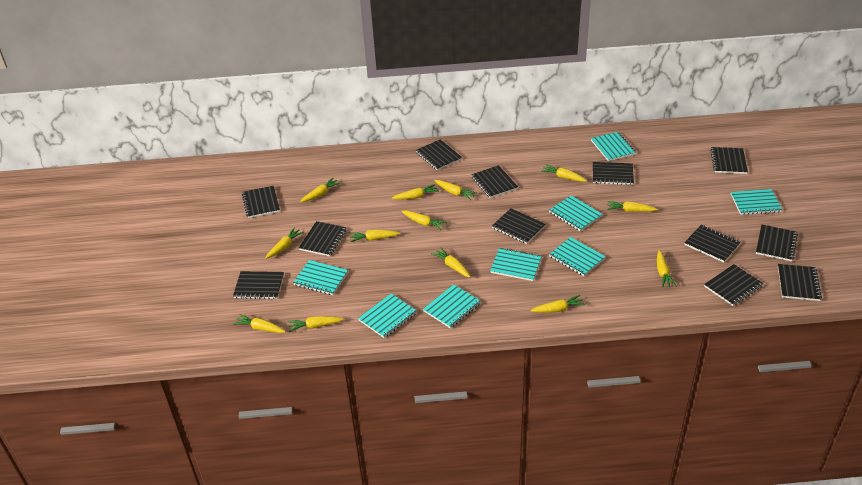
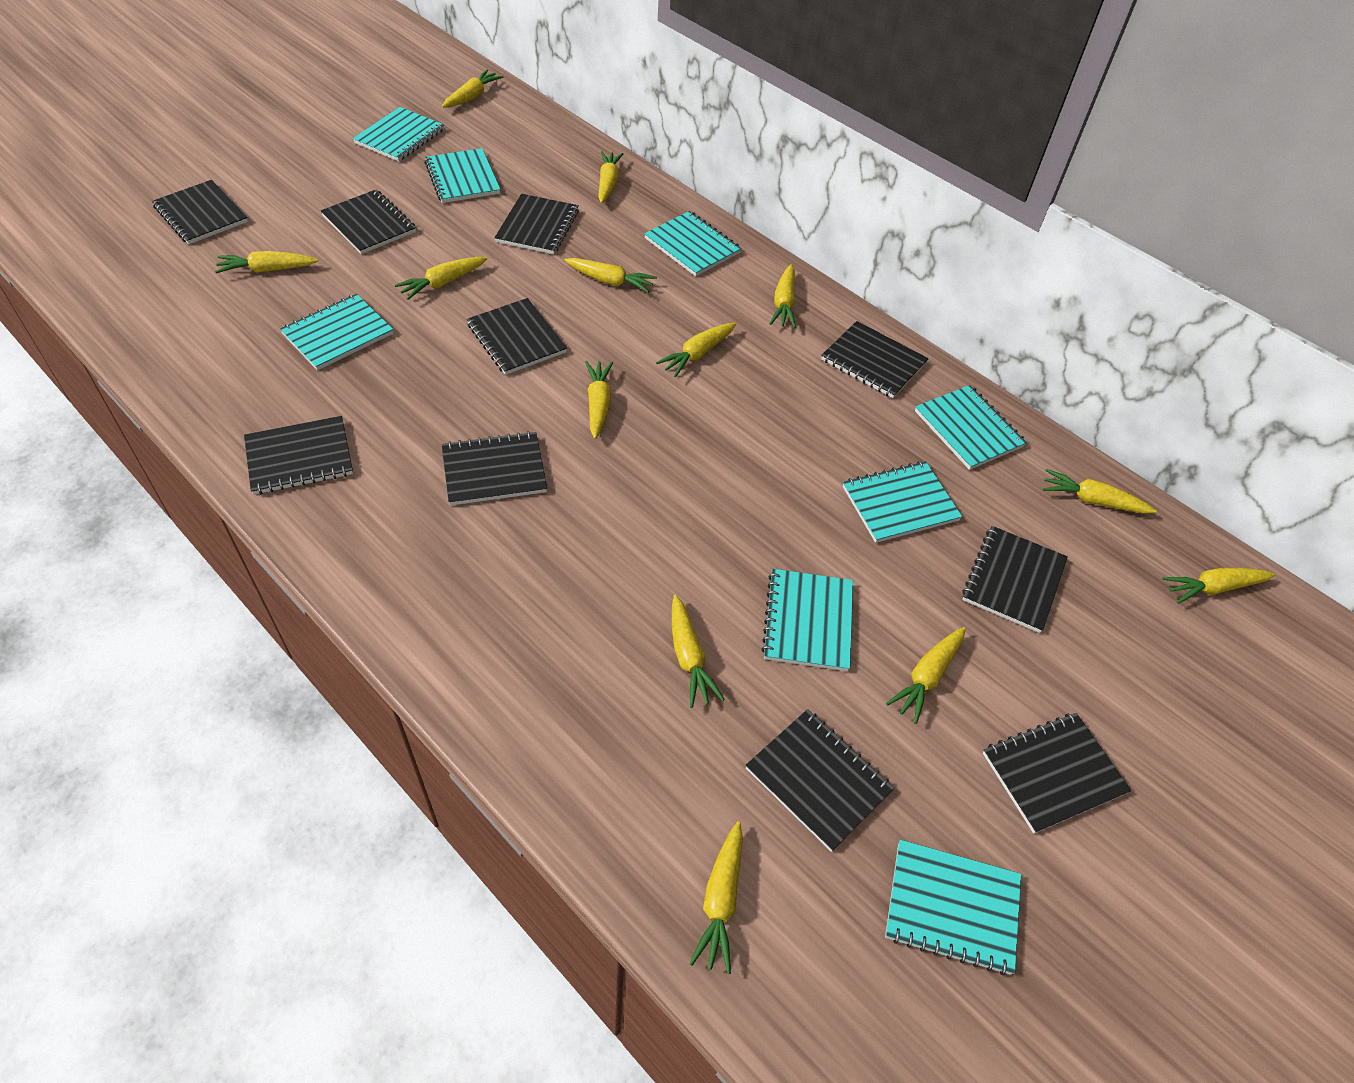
black notebook: [233,271,284,299] [242,186,280,218] [299,221,347,256] [416,139,462,170] [471,165,518,198] [492,208,545,244] [593,162,634,185] [684,225,741,263] [704,264,763,306] [710,147,748,174] [756,225,798,261] [778,264,822,301] = 12 -> [152,180,248,244] [244,416,353,495] [321,190,416,254] [442,431,547,505] [467,298,567,375] [494,194,579,254] [745,709,894,852] [821,321,929,398] [962,526,1068,633] [983,713,1131,834] = 10

